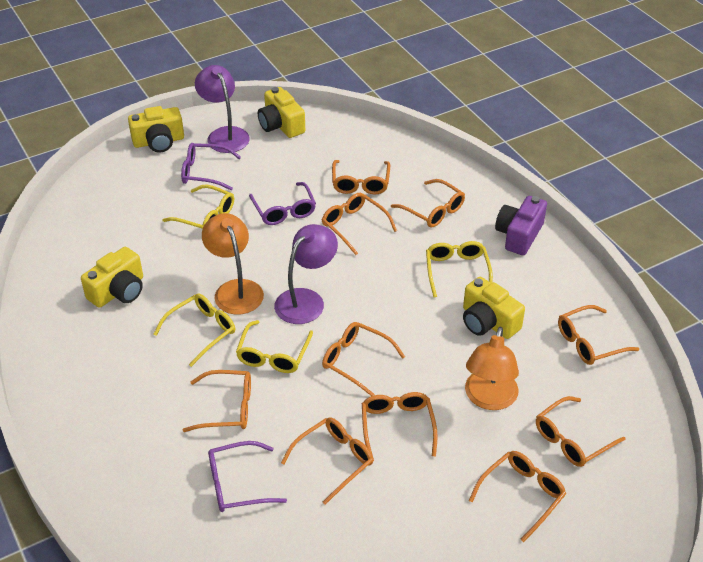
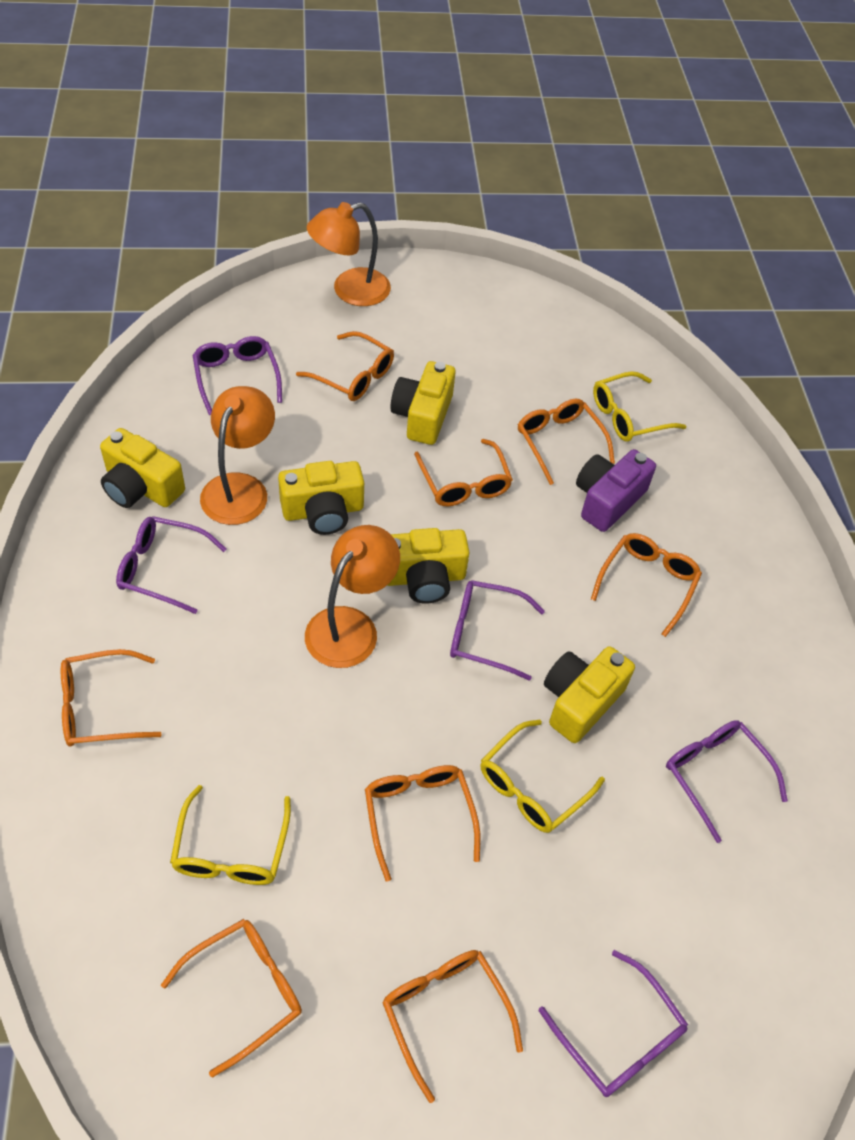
orange glasses: [183,370,251,432] [281,417,373,505] [322,193,397,255] [322,322,405,396] [332,160,390,195] [362,392,438,461] [391,179,465,228] [469,451,566,542] [536,396,626,467] [558,305,639,365] = 10 -> [61,649,162,747] [161,919,302,1078] [296,331,394,401] [365,765,480,882] [383,950,523,1103] [414,439,513,506] [518,399,615,485] [591,533,702,637] = 8
orange lamp: [202,213,264,315] [465,327,519,410] = 2 -> [200,386,275,525] [305,525,400,668] [307,202,391,306] = 3
purple glasses: [181,143,241,190] [208,441,287,512] [249,182,316,225] = 3 -> [116,516,227,614] [193,336,282,415] [450,580,545,681] [538,950,688,1097] [666,720,788,843] = 5
purple lamp: [195,65,250,153] [274,224,338,324] = 2 -> none = 0
yellow camera: [81,247,143,308] [128,106,184,153] [258,87,305,138] [463,277,525,339] = 4 -> [100,428,185,508] [278,461,364,535] [387,528,470,604] [390,361,456,445] [544,646,635,743] = 5
yellow glasses: [153,294,235,367] [162,185,234,229] [236,320,313,373] [426,241,493,297] = 4 -> [170,785,291,885] [480,719,605,833] [593,371,686,442] = 3

